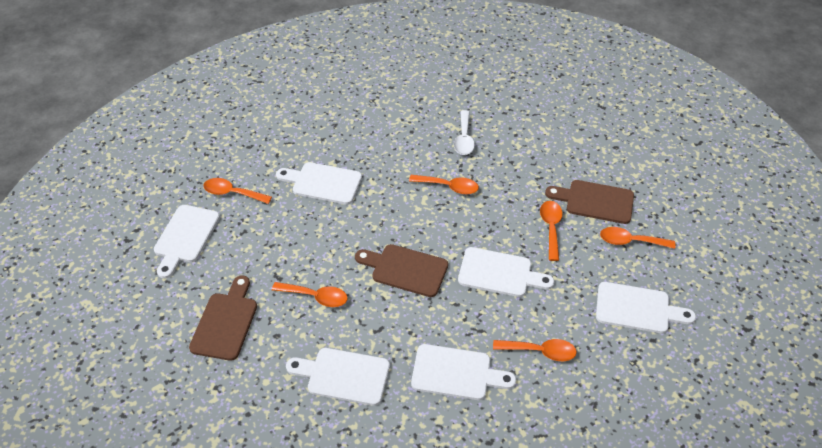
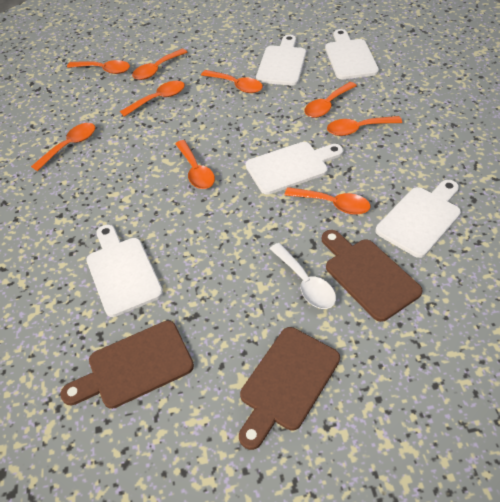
orange spoon: [203,178,272,204] [272,282,348,307] [409,175,479,195] [493,339,577,361] [540,201,563,261] [600,227,675,249] = 6 -> [31,123,95,171] [67,60,130,74] [120,81,185,117] [132,49,187,80] [175,140,215,189] [201,70,263,93] [285,187,370,215] [304,82,357,118] [327,116,402,136] = 9
white cutting board: [154,205,220,279] [276,162,362,205] [286,348,390,406] [411,344,516,400] [458,247,554,297] [596,282,696,333] = 6 -> [86,225,163,317] [246,142,343,195] [256,35,306,86] [325,29,379,79] [376,180,461,258] = 5

